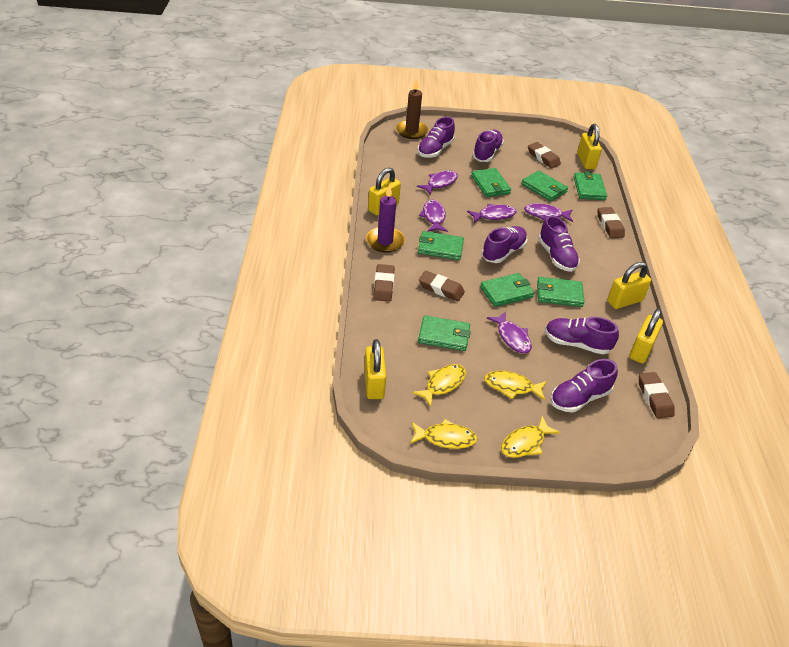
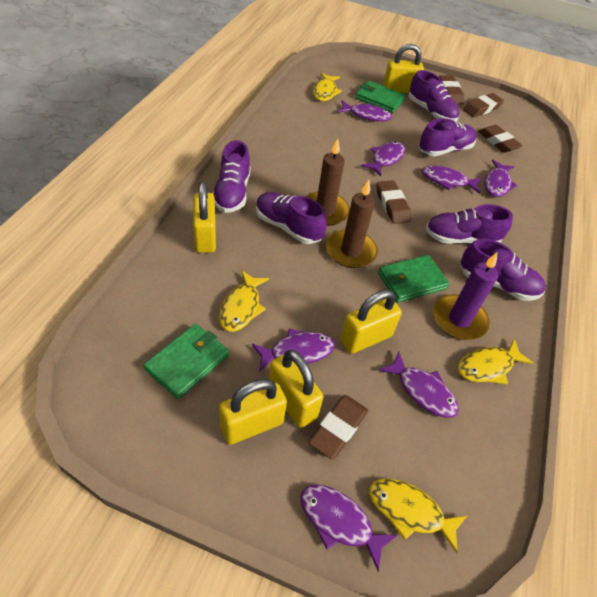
brown candle: [396,79,428,139] = 1 -> [306,139,350,226] [326,180,378,268] = 2
green wallet: [418,231,464,260] [418,315,471,351] [471,168,511,197] [480,273,535,307] [521,171,568,201] [537,277,585,307] [574,171,607,200] = 7 -> [143,324,229,399] [355,81,406,113] [378,255,449,303] = 3
purple fish: [417,170,458,195] [419,200,448,232] [467,204,517,223] [487,312,532,353] [524,203,573,222] = 5 -> [252,329,335,372] [300,484,397,571] [337,100,392,122] [361,141,405,176] [379,351,459,418] [422,165,481,194] [484,160,518,197] = 7

